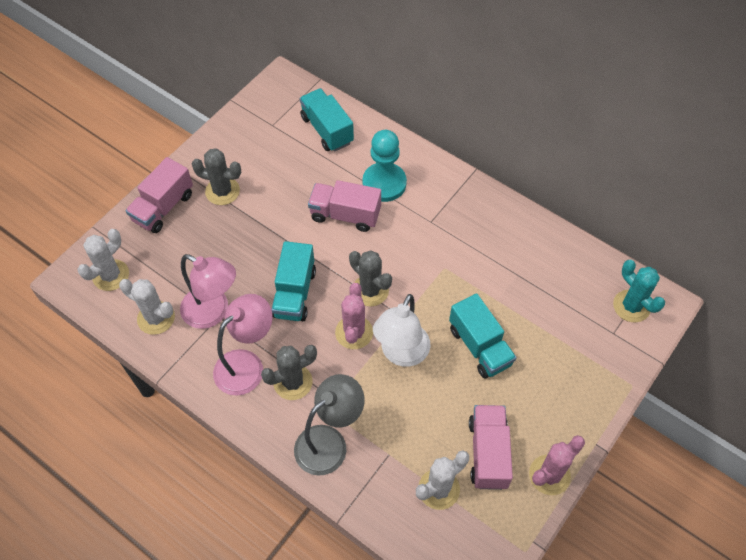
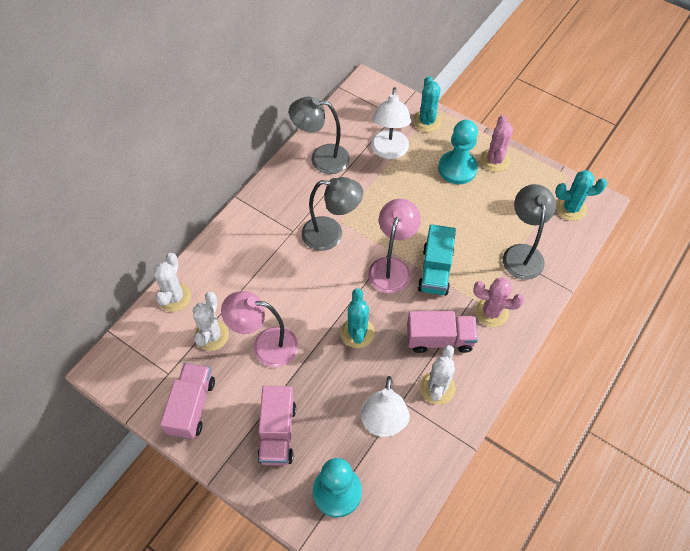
grey cactus: [192,148,241,205] [261,345,317,400] [349,250,392,307] = 3 -> none = 0
grey lamp: [294,374,365,476] = 1 -> [289,97,350,174] [302,177,363,251] [503,184,556,280] = 3
turquoise cactus: [613,260,665,322] = 1 -> [340,289,375,348] [413,76,442,132] [555,170,607,221] = 3
turquoise pawn: [362,130,407,202] = 1 -> [313,458,362,517] [438,120,478,184] = 2
turquoise truck: [271,241,316,321] [300,88,354,152] [449,293,517,379] = 3 -> [418,224,456,296] = 1
white lamp: [373,294,430,367] = 1 -> [361,376,410,437] [371,87,411,159] = 2

